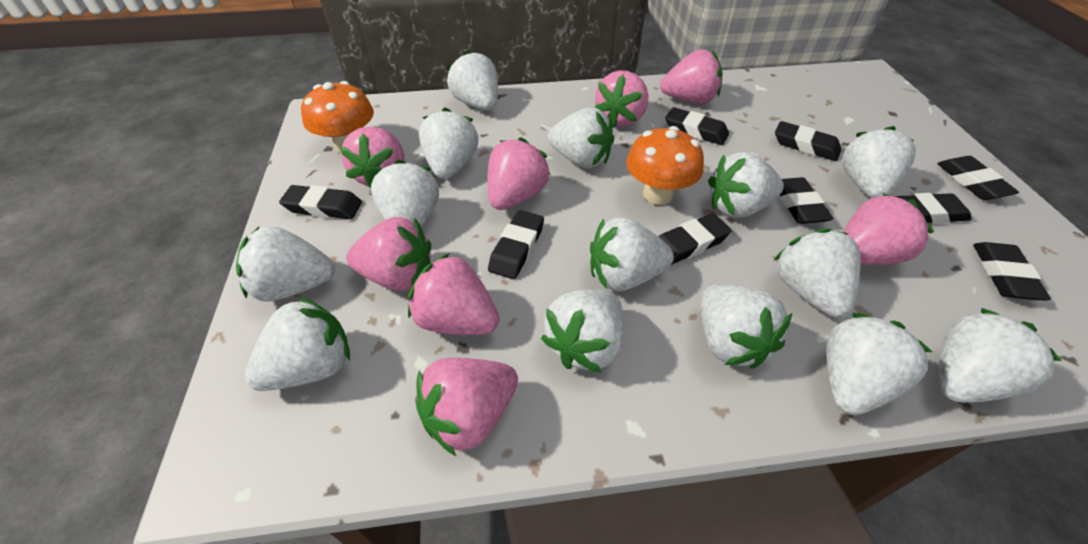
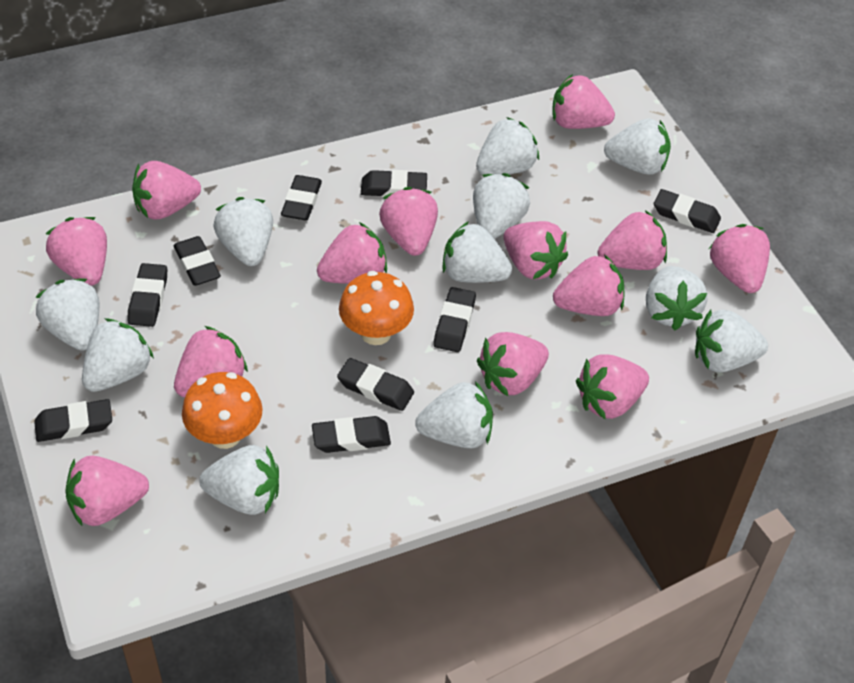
pink strawberry: [339,126,405,188] [346,217,431,291] [408,253,500,335] [415,358,518,456] [487,137,550,210] [595,70,649,128] [660,49,722,103] [843,193,934,265] = 8 -> [46,217,107,286] [65,456,149,526] [132,161,201,220] [174,326,248,397] [317,222,387,284] [379,187,438,256] [477,332,549,396] [504,221,568,280] [552,74,615,129] [553,254,625,316] [576,354,649,420] [598,210,667,270] [709,224,770,293] = 13
white strawberry: [236,226,335,302] [245,297,350,391] [371,160,439,228] [419,108,478,179] [447,50,498,110] [541,289,624,373] [548,108,614,169] [590,217,674,291] [700,284,792,369] [708,152,784,218] [774,228,860,318] [826,313,932,415] [842,126,916,198] [939,308,1062,403] = 14 -> [36,278,99,351] [82,318,154,392] [199,445,279,515] [213,197,273,266] [415,381,493,448] [442,221,512,283] [473,173,530,239] [476,117,539,175] [604,118,671,175] [646,266,708,330] [695,309,768,372] = 11

